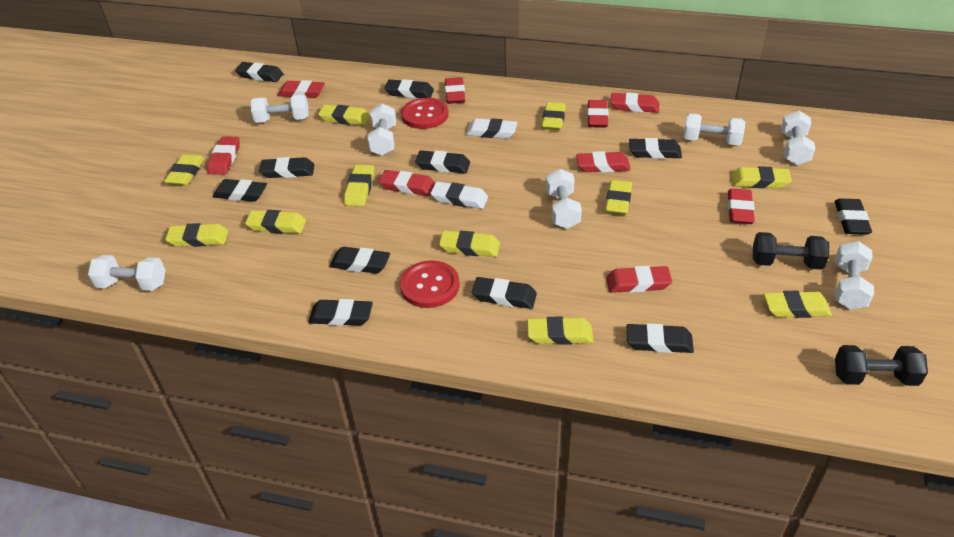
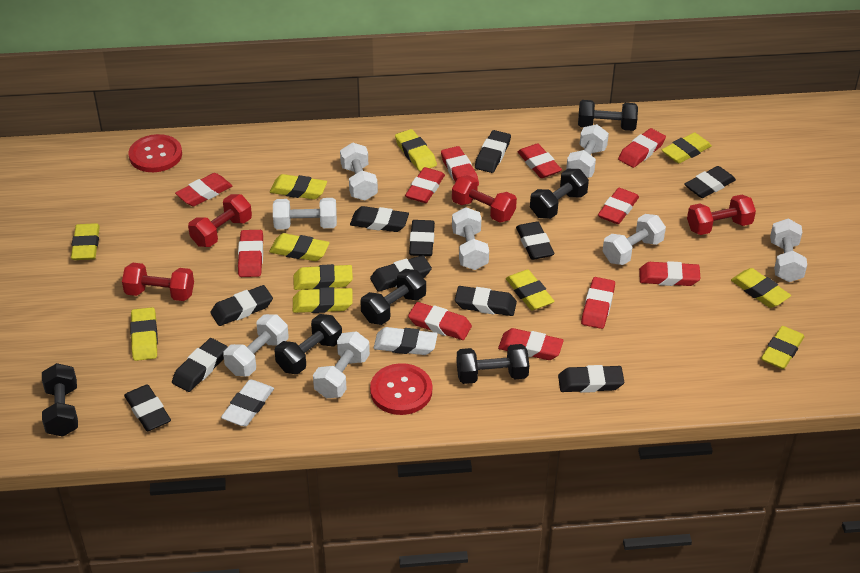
black dumbbell: [753,232,829,270] [835,345,928,386] = 2 -> [42,363,78,437] [274,314,342,374] [360,269,426,325] [457,344,529,384] [530,169,589,219] [578,100,638,131] = 6
red dumbbell: none = 0 -> [122,263,194,301] [188,194,252,247] [452,175,517,222] [687,195,756,235] = 4
red eraser: [207,136,240,175] [278,80,325,98] [379,170,435,196] [445,77,465,104] [576,151,631,172] [587,100,609,128] [606,266,672,293] [610,93,659,113] [728,188,755,224] = 9 -> [175,173,232,206] [238,230,263,277] [405,167,445,203] [408,302,472,340] [441,146,479,186] [498,328,564,360] [518,143,562,178] [581,277,615,329] [598,188,639,224] [618,128,666,168] [639,261,700,286] = 11
white dumbbell: [88,255,166,291] [251,94,309,123] [367,104,396,156] [546,169,582,229] [683,113,746,146] [781,111,815,165] [835,241,874,310] = 7 -> [223,314,289,376] [273,198,337,230] [313,331,370,398] [340,143,378,201] [452,207,489,270] [566,124,609,178] [602,214,666,265] [770,219,807,282] = 8

